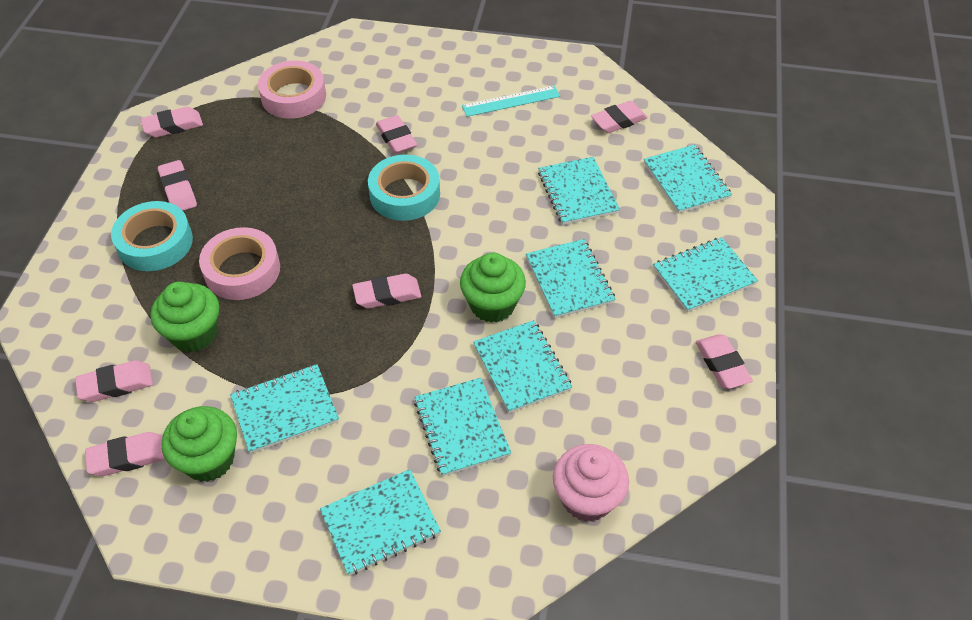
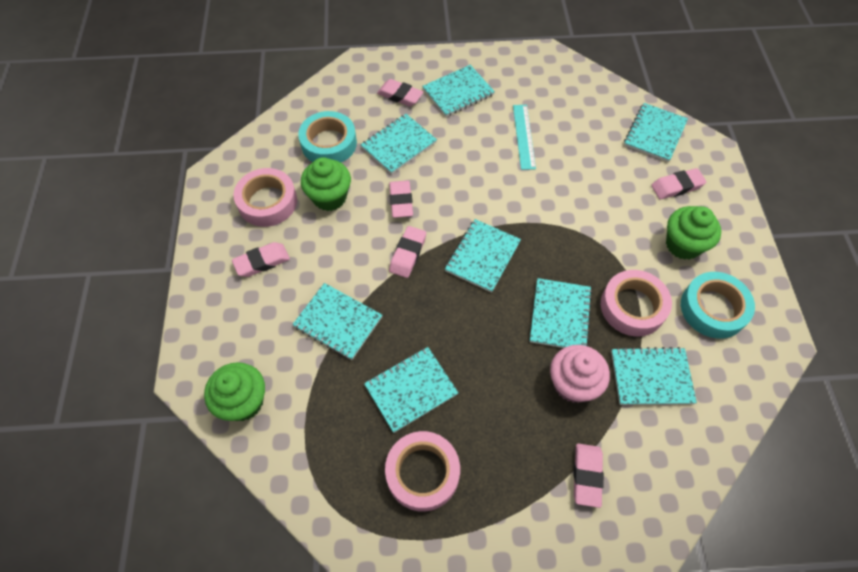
pink eraser: [75,360,153,402] [85,432,165,476] [140,107,203,137] [158,160,197,211] [352,274,421,309] [376,115,417,154] [591,101,648,133] [696,334,753,389] = 8 -> [232,242,290,277] [377,79,423,106] [389,181,413,218] [389,226,426,278] [573,444,604,508] [651,168,706,199] = 6
pink tape: [199,227,280,300] [258,60,326,119] = 2 -> [233,168,297,227] [385,431,460,512] [601,270,672,336] = 3

